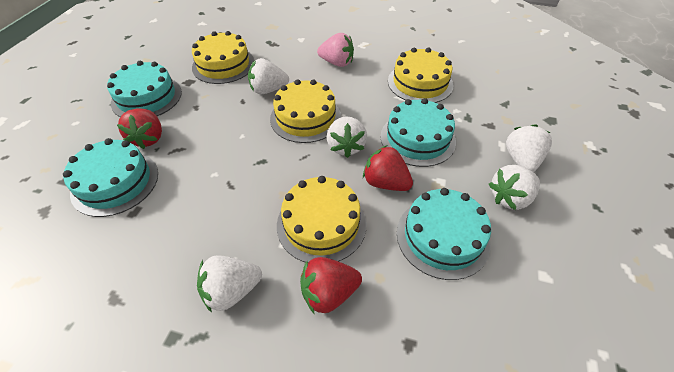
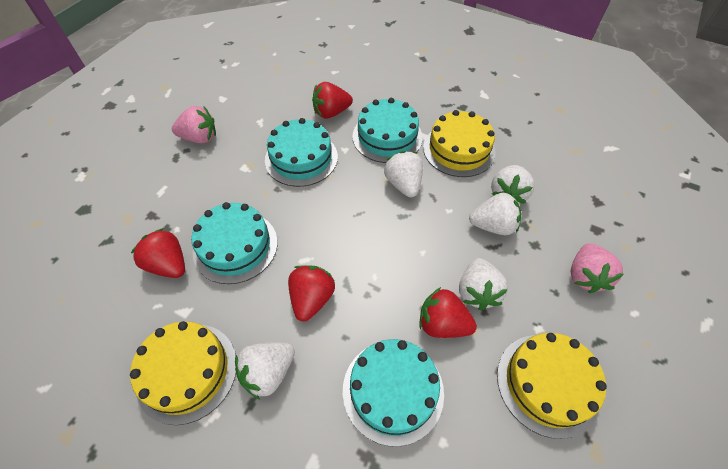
pink strawberry: [317,33,354,67] = 1 -> [172,106,216,143] [571,243,624,293] = 2
red strawberry: [117,108,162,149] [300,257,362,314] [363,145,413,191] = 3 -> [131,228,185,278] [288,265,335,322] [312,82,353,119] [419,287,477,338] = 4
yellow cake: [192,31,254,84] [270,79,341,143] [277,176,366,263] [388,48,453,103] = 4 -> [130,321,236,425] [423,110,496,177] [497,333,607,439] = 3

